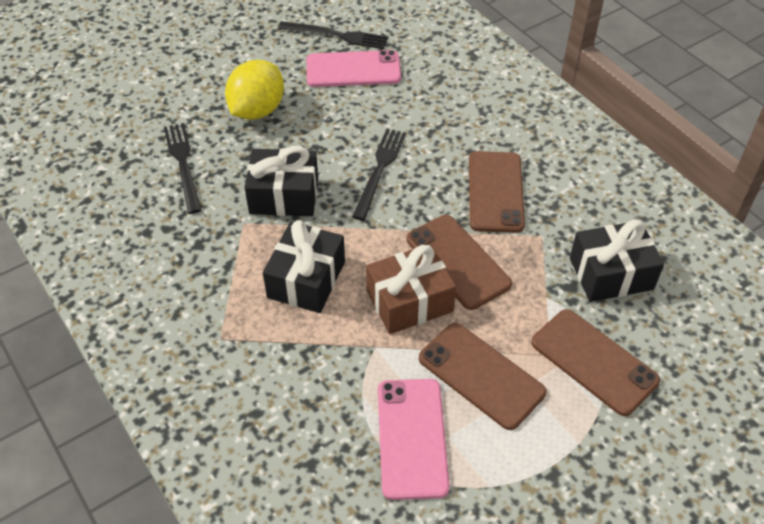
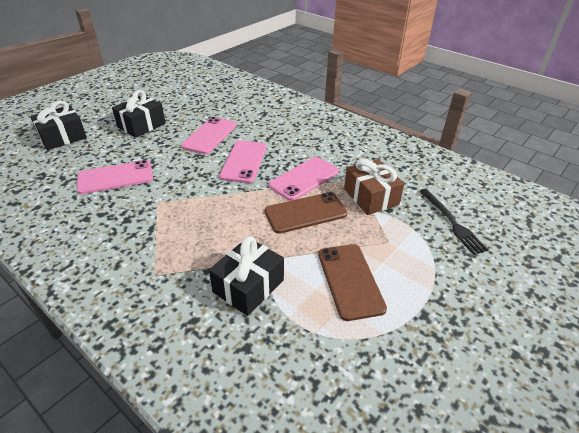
black fork: [164,123,202,214] [278,21,389,49] [352,129,406,221] = 3 -> [420,189,488,255] = 1
brown phone: [407,215,512,310] [419,323,547,430] [469,151,525,233] [531,309,660,416] = 4 -> [264,192,348,234] [318,244,387,321] = 2
pink phone: [307,50,401,87] [378,379,450,500] = 2 -> [77,160,153,194] [181,117,236,154] [219,140,267,183] [269,157,339,201] = 4
yellow lemon: [225,60,284,119] = 1 -> none = 0

